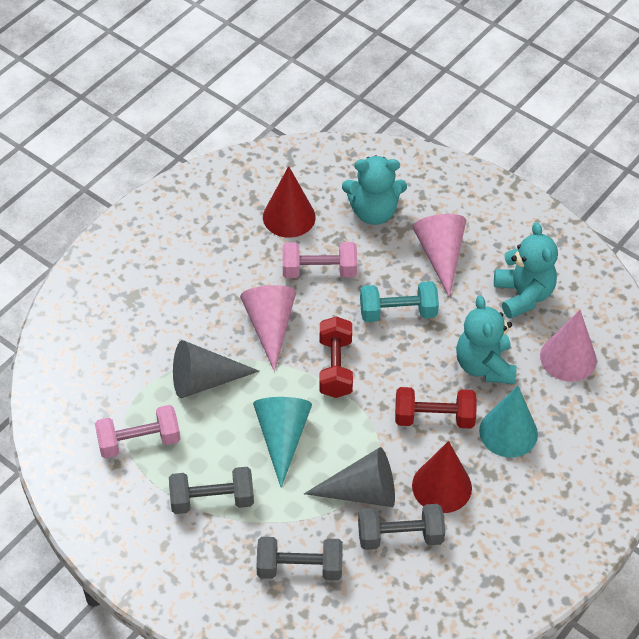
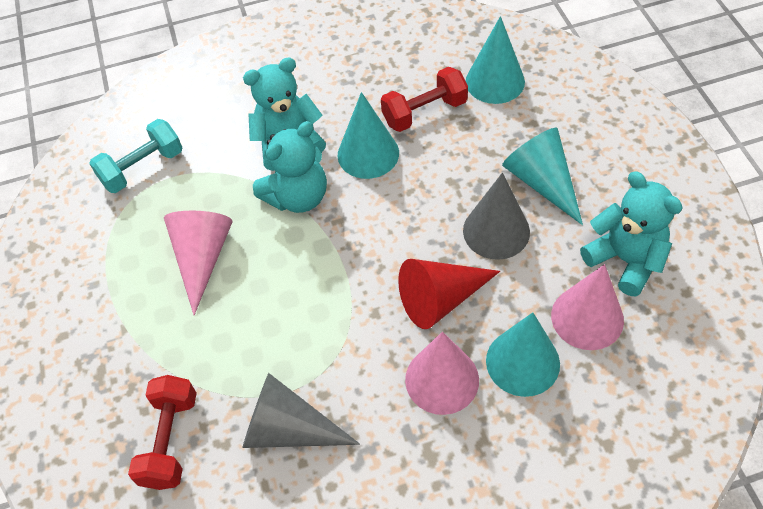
grey dumbbell: [169,467,254,514] [257,537,343,581] [358,504,445,550] = 3 -> none = 0
pink dumbbell: [95,405,180,458] [282,242,357,278] = 2 -> none = 0
red cone: [263,166,316,238] [412,441,472,513] = 2 -> [398,259,500,329] = 1
turquoise cone: [253,397,312,488] [479,386,538,458] = 2 -> [338,92,399,179] [466,16,525,104] [486,312,560,397] [502,128,583,225] = 4

